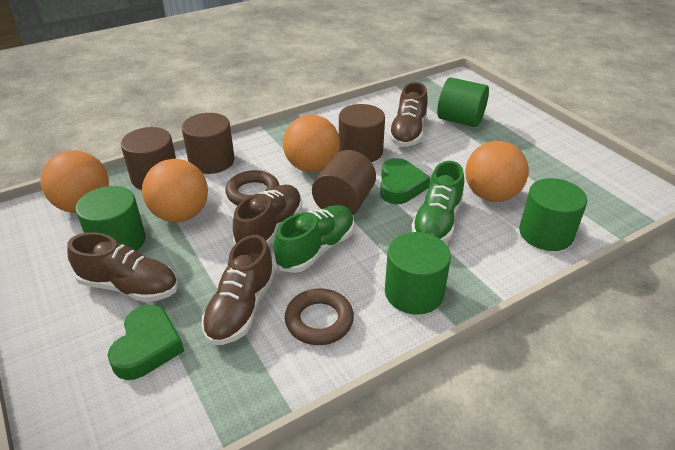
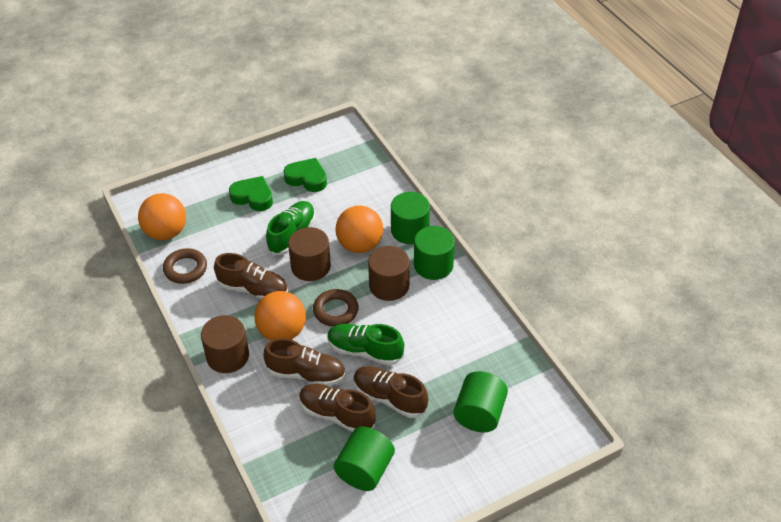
brown cylinder: [121,127,176,190] [182,113,235,174] [312,150,376,215] [339,104,385,162] = 4 -> [201,315,249,373] [288,227,331,281] [368,246,410,301] = 3
orange ball: [41,150,109,213] [142,159,208,222] [283,115,340,172] [465,141,529,202] = 4 -> [138,193,186,240] [254,291,306,341] [336,206,383,253] = 3

